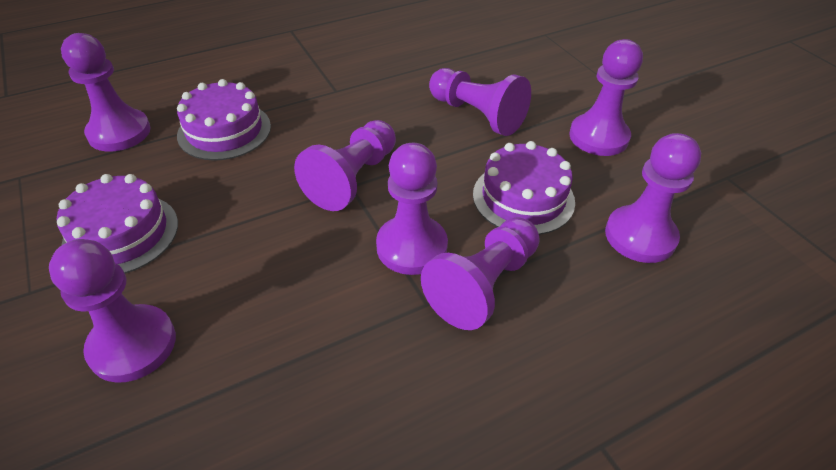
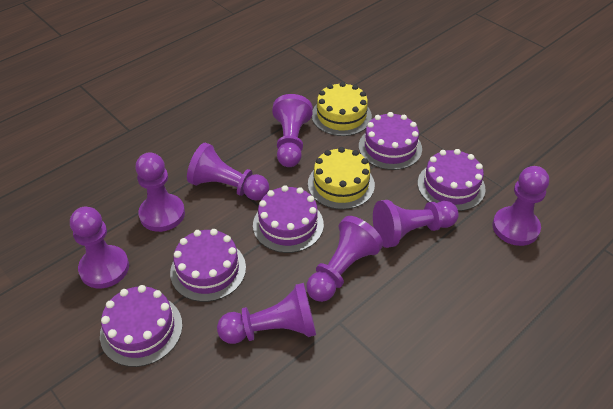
purple cake: [57,174,178,274] [177,79,271,161] [473,141,575,235] = 3 -> [100,285,182,367] [170,229,246,302] [253,185,324,253] [359,112,422,170] [418,149,486,211] = 5
yellow cake: none = 0 -> [308,147,375,210] [312,82,372,136] = 2

